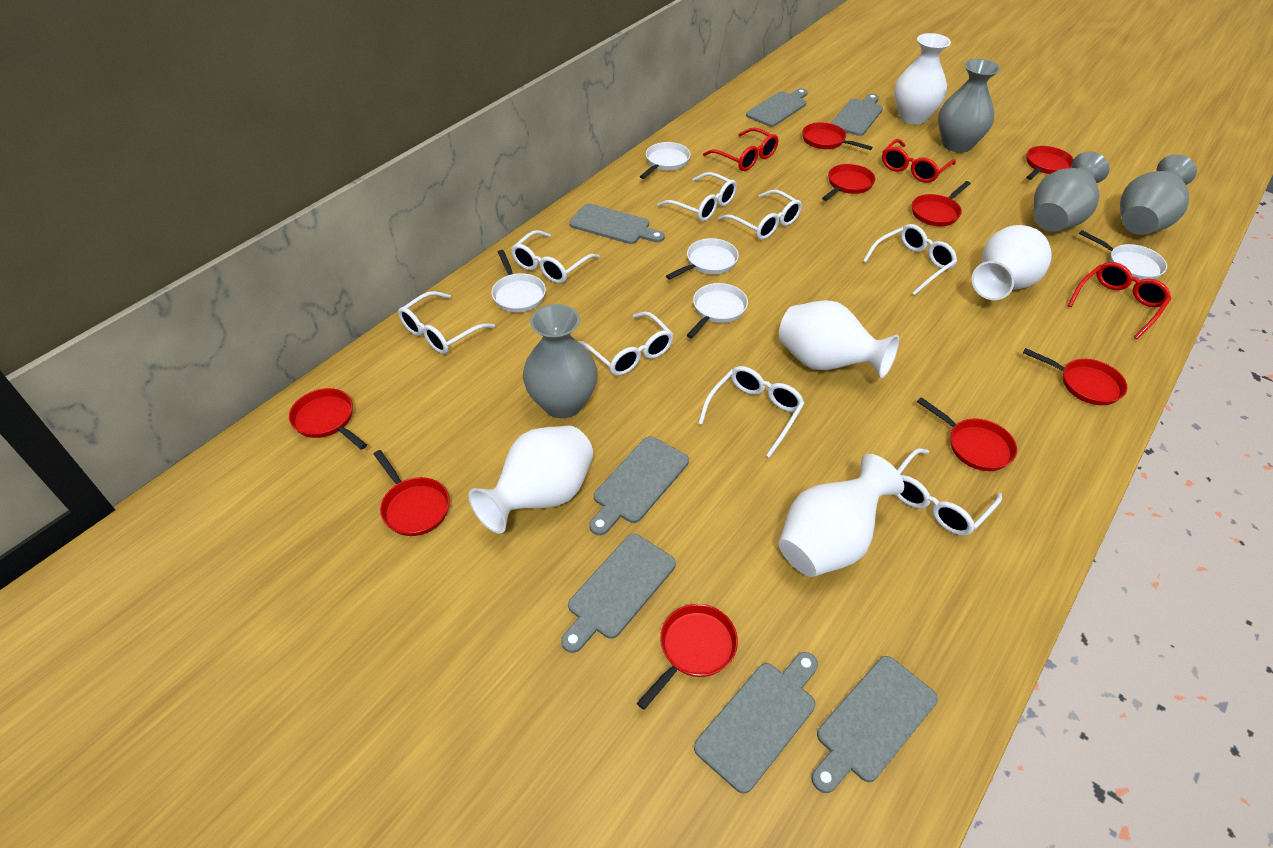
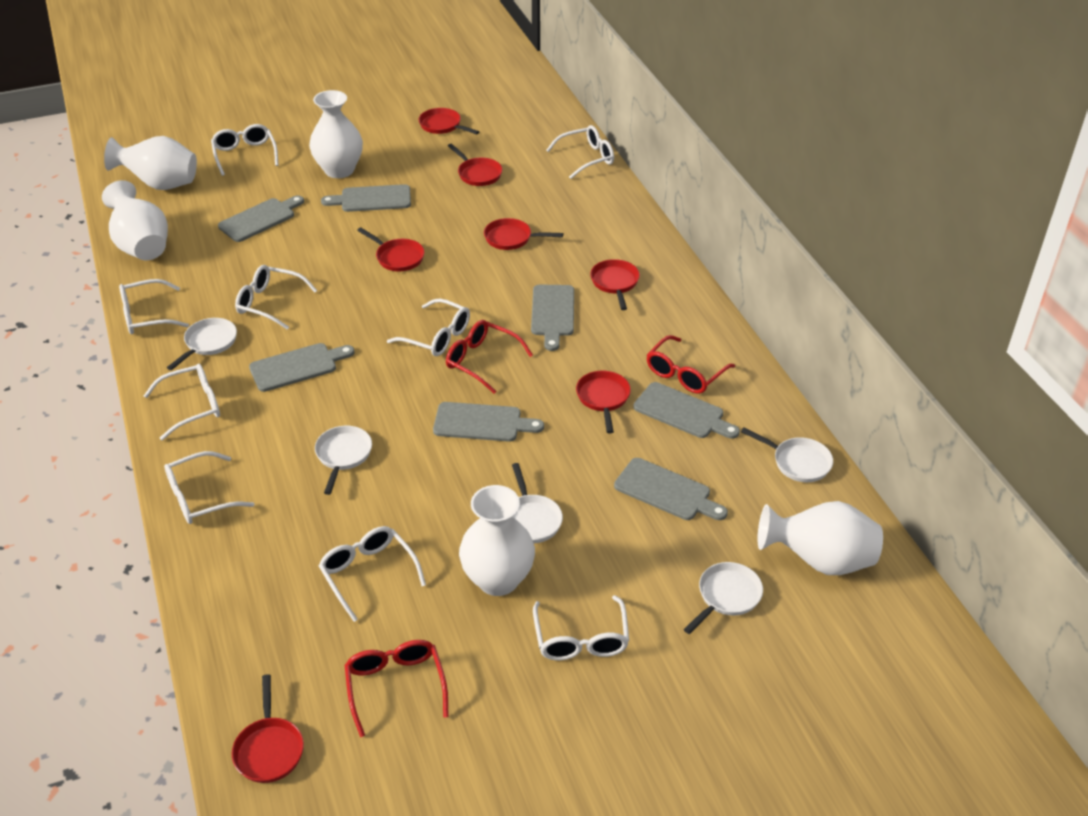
grey vase: [523,304,598,418] [938,59,1000,153] [1033,151,1110,232] [1120,154,1197,235] = 4 -> none = 0
red pan: [289,388,367,450] [374,450,450,536] [637,604,738,710] [802,122,873,150] [822,164,875,201] [912,181,971,226] [917,397,1017,471] [1023,348,1127,405] [1026,146,1074,180] = 9 -> [232,674,304,783] [357,228,425,271] [418,108,479,135] [448,144,502,186] [484,218,563,250] [576,371,631,434] [590,259,640,310] = 7
white glasses: [398,291,495,354] [511,230,600,283] [578,311,674,376] [657,172,737,222] [698,366,805,458] [718,190,802,240] [863,224,957,295] [896,448,1002,536] = 8 -> [119,279,189,334] [144,364,220,440] [164,451,254,524] [211,124,278,176] [235,265,317,330] [319,526,426,622] [387,299,470,356] [533,595,629,660] [546,125,614,179] = 9

